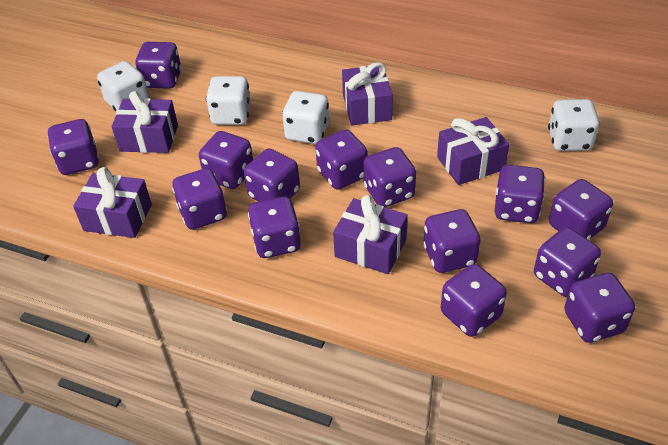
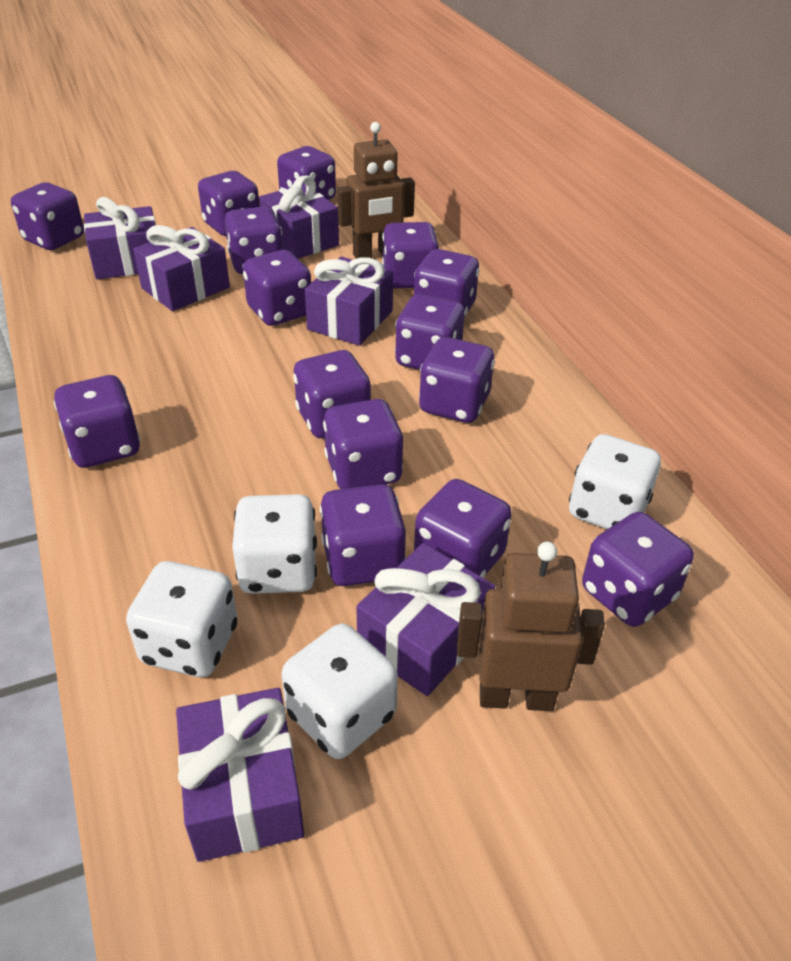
brown robot: none = 0 -> [337,122,415,259] [457,541,605,711] = 2
purple dice: [47,119,99,175] [135,42,182,89] [172,168,227,230] [199,131,253,189] [244,148,300,202] [248,197,301,258] [315,130,368,189] [364,147,416,207] [423,209,481,273] [441,264,507,337] [495,165,545,223] [534,227,601,297] [549,179,613,240] [564,273,635,343] = 14 -> [11,182,84,250] [54,375,140,468] [198,171,260,236] [225,206,283,274] [243,250,311,326] [277,146,336,200] [293,350,371,438] [320,484,406,586] [323,399,403,489] [382,222,439,288] [395,294,465,370] [414,249,480,317] [414,479,512,578] [419,337,495,423] [582,512,694,627] = 15
purple gift: [73,167,152,238] [112,91,178,153] [333,195,408,274] [342,62,393,125] [437,117,509,185] = 5 -> [84,197,156,279] [133,225,230,311] [176,688,304,862] [259,175,339,259] [305,257,393,346] [356,543,495,696] = 6

